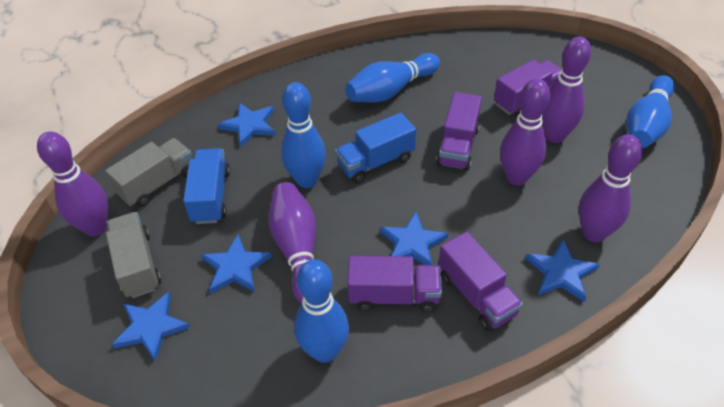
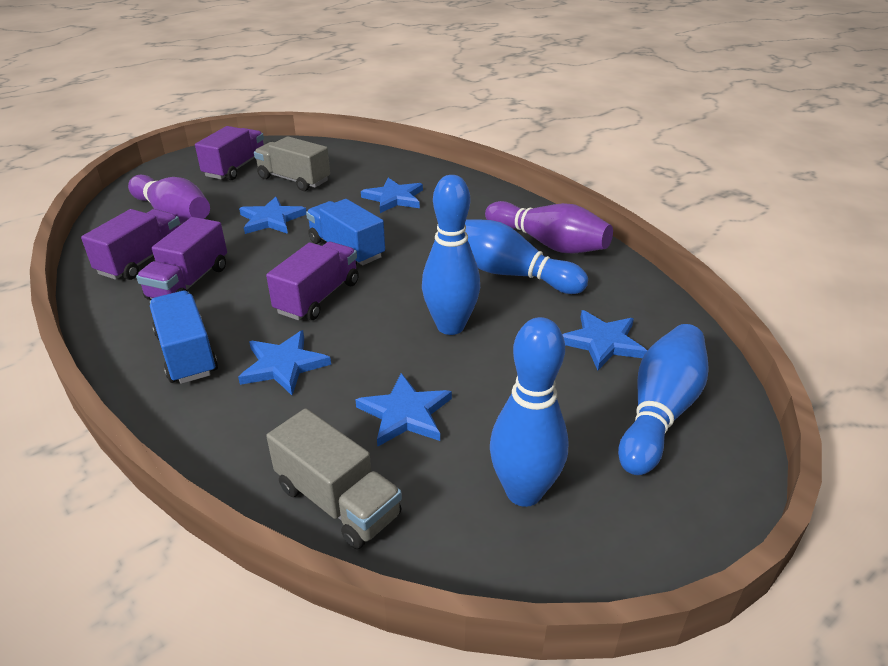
purple bowling pin: [37,132,108,236] [268,182,316,304] [500,79,550,186] [542,37,591,143] [579,135,643,242] = 5 -> [128,175,210,224] [485,201,613,253] = 2

